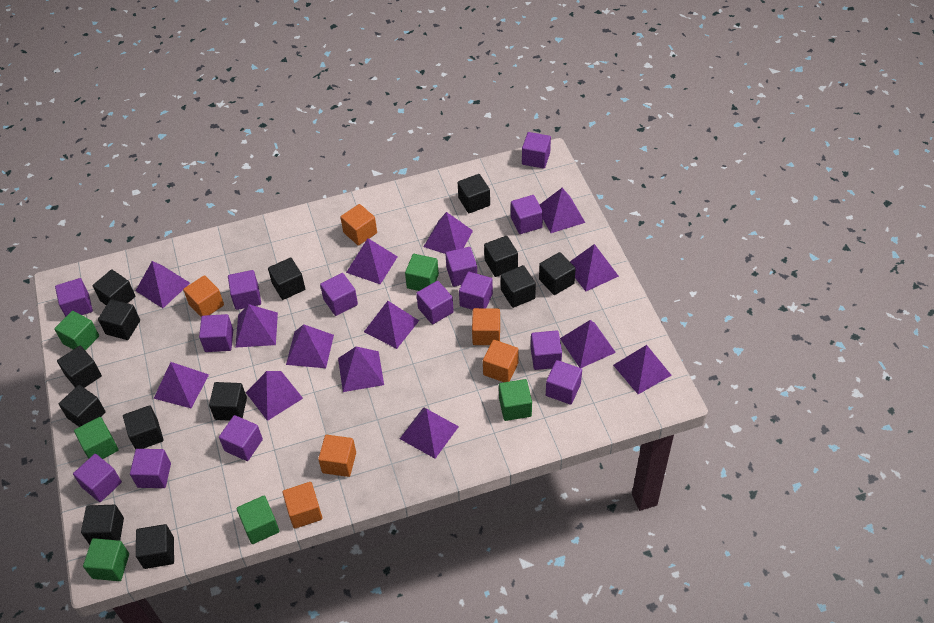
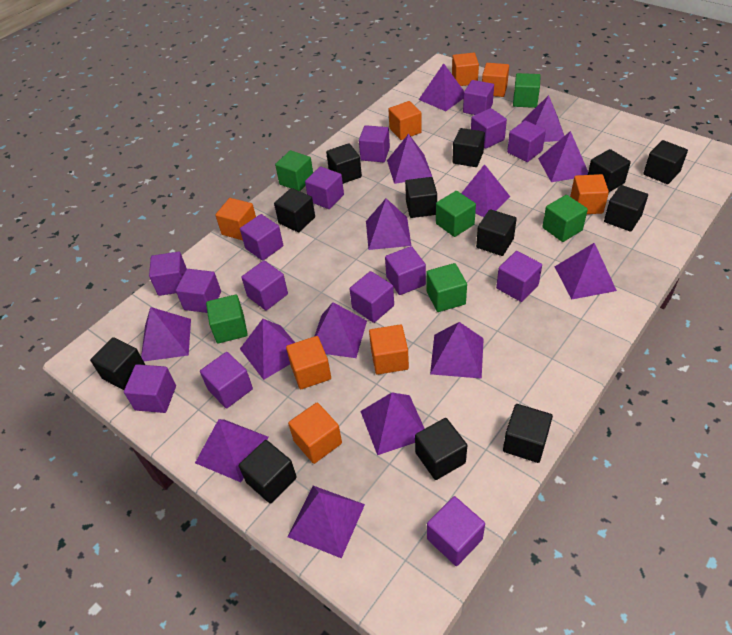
black cube: [57,346,102,388] [59,385,106,427] [81,505,124,545] [93,269,135,305] [98,299,140,340] [123,405,164,450] [136,524,174,569] [209,382,247,421] [268,258,305,300] [458,174,490,213] [484,236,518,277] [501,265,536,308] [539,252,576,295] = 13 -> [90,337,145,390] [239,440,297,504] [274,188,315,232] [326,143,362,184] [405,177,437,218] [415,418,467,480] [452,128,485,167] [476,209,517,256] [503,404,553,463] [588,149,631,192] [604,185,648,231] [643,140,688,184] = 12
orange cube: [183,275,224,317] [282,482,323,529] [318,435,356,477] [340,204,377,246] [472,308,500,345] [483,340,519,382] = 6 -> [215,198,256,240] [286,336,331,389] [288,402,342,464] [369,324,409,375] [388,101,422,140] [452,53,479,86] [482,63,509,97] [570,174,609,214] = 8
purple cube: [55,278,93,317] [73,454,122,502] [130,449,171,488] [199,314,233,352] [219,415,263,461] [228,270,261,310] [320,273,358,316] [416,281,454,324] [445,247,477,287] [459,272,493,310] [511,195,543,234] [522,132,551,169] [531,330,562,370] [546,360,582,405] = 14 -> [124,364,176,413] [149,252,187,296] [176,269,221,313] [200,352,253,408] [240,214,283,261] [241,261,288,310] [305,167,344,209] [350,271,394,323] [359,125,390,162] [385,246,426,295] [427,496,485,566] [463,80,494,115] [471,108,507,149] [496,251,542,302] [507,120,546,162] = 15

